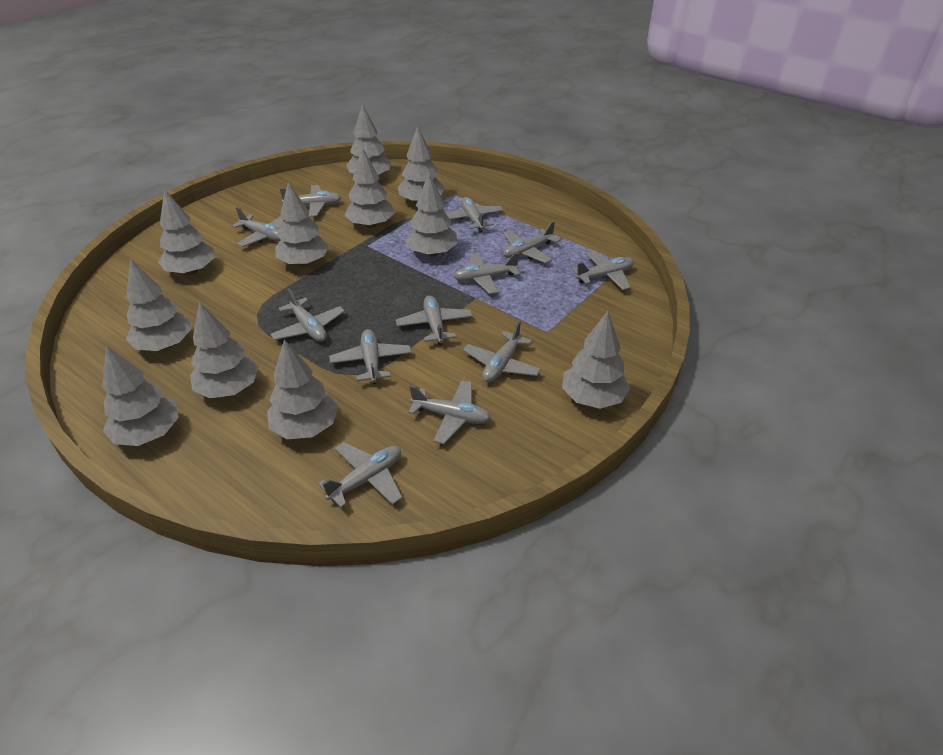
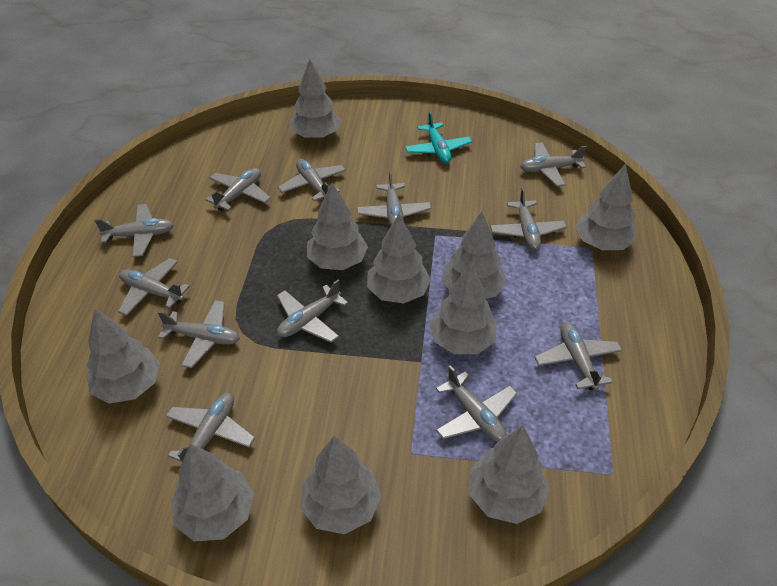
grey tree: [102,345,179,446] [126,259,191,351] [158,189,215,275] [190,301,259,398] [267,339,338,439] [275,182,329,266] [344,147,395,228] [346,104,391,175] [398,126,445,201] [405,173,458,257] [562,311,630,409] = 11 -> [86,309,160,403] [171,444,254,541] [290,59,341,139] [300,436,382,534] [307,183,368,270] [367,214,431,303] [429,263,497,354] [442,211,506,299] [469,425,550,524] [575,164,637,250] = 10
turquoise plane: none = 0 -> [405,111,472,163] = 1

